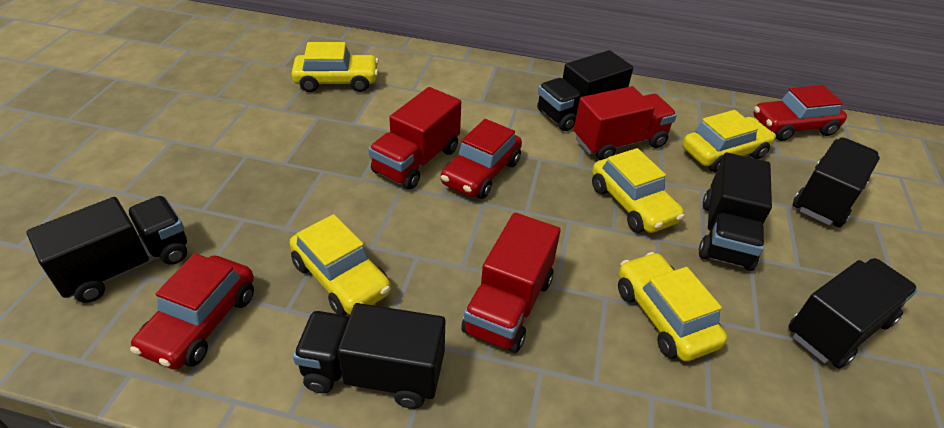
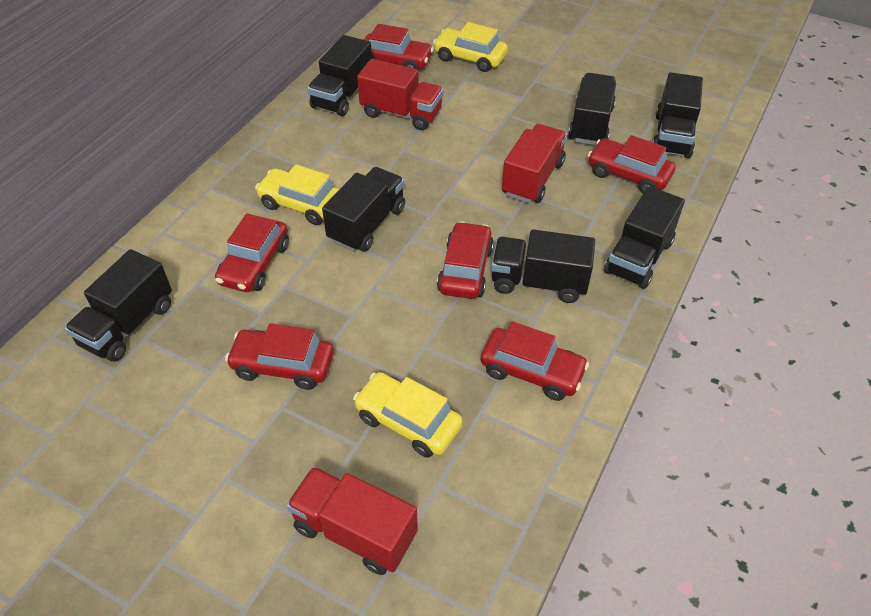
black truck: [26,196,187,303] [293,303,445,409] [537,50,633,131] [699,153,772,271] [788,258,918,369] [793,137,880,227] = 6 -> [65,249,172,362] [307,35,372,116] [322,167,405,252] [491,229,595,303] [568,73,616,145] [604,186,685,289] [652,72,703,158] = 7
red car: [130,253,254,370] [441,119,522,199] [753,85,847,141] = 3 -> [215,213,289,292] [225,323,334,390] [364,24,434,70] [437,221,494,299] [481,321,589,401] [588,135,676,193] = 6
yellow car: [290,214,391,315] [292,42,379,92] [592,148,685,233] [618,252,727,361] [682,110,776,172] = 5 -> [255,164,339,225] [353,372,463,458] [433,22,508,72] = 3

